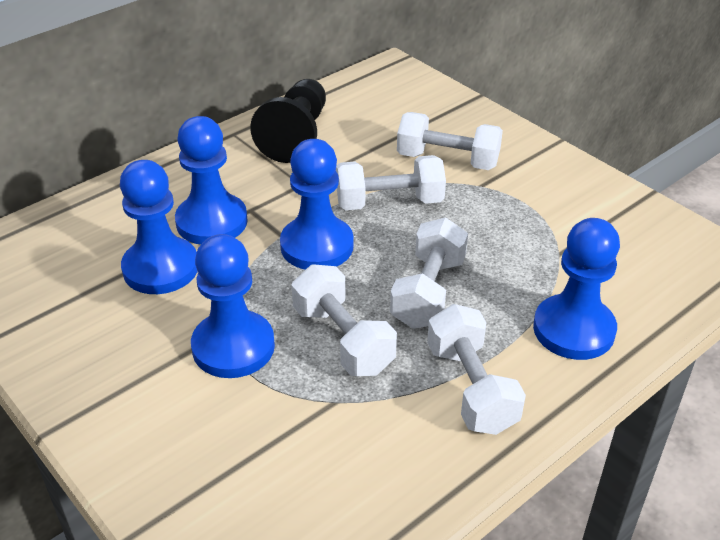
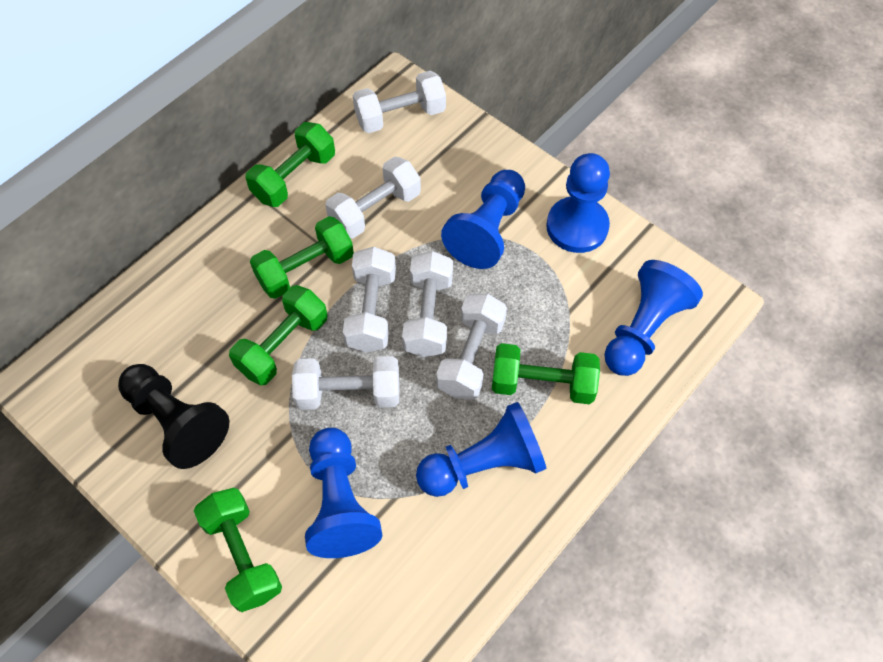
green dumbbell: none = 0 -> [194,488,282,612] [229,285,328,386] [245,122,335,207] [250,216,354,299] [492,343,600,404] = 5
white dumbbell: [292,264,397,376] [336,155,446,210] [390,218,468,329] [397,112,503,170] [427,304,526,435] = 5 -> [292,356,399,410] [325,156,421,239] [343,247,396,353] [353,70,446,133] [402,251,453,357] [436,294,507,400] = 6

